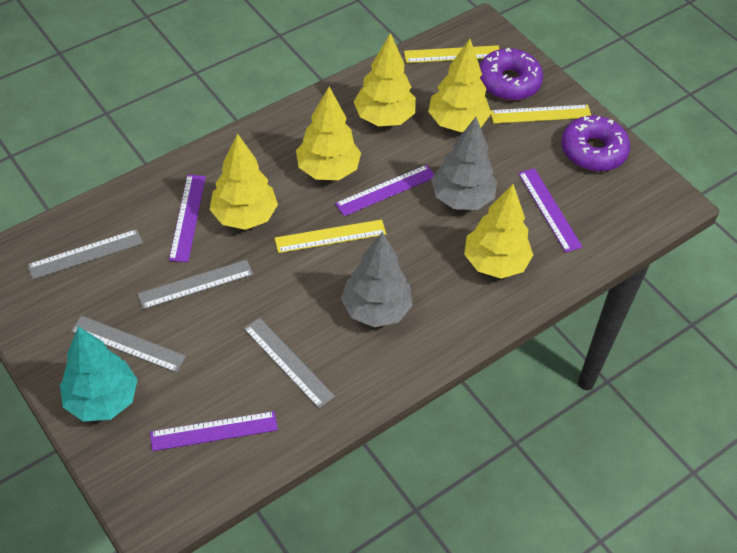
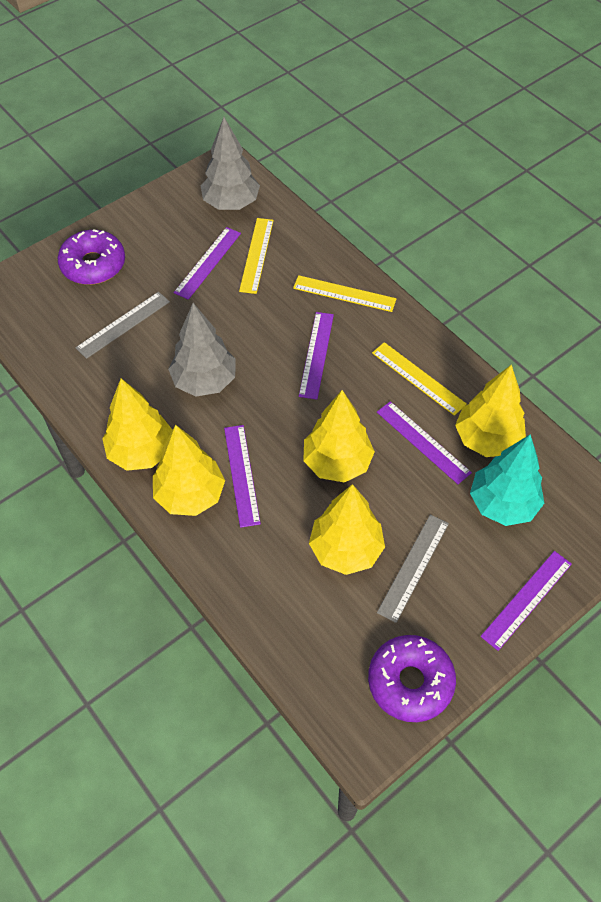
grey ruler: [27,229,143,280] [71,315,186,373] [138,260,253,310] [244,318,335,408] = 4 -> [75,292,170,359] [377,515,449,623] = 2
purple ruler: [150,411,278,451] [169,175,206,262] [335,165,435,216] [518,168,583,253] = 4 -> [174,227,241,300] [224,425,261,528] [299,312,334,399] [377,401,472,484] [480,551,572,651] = 5

